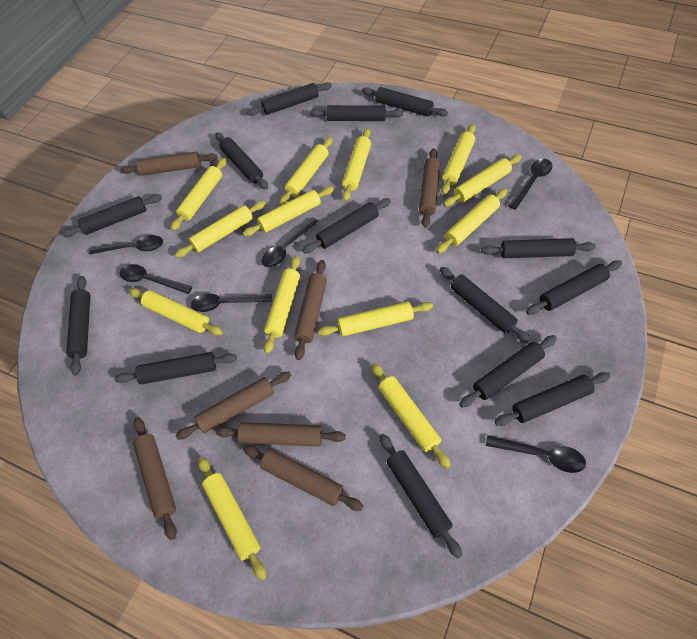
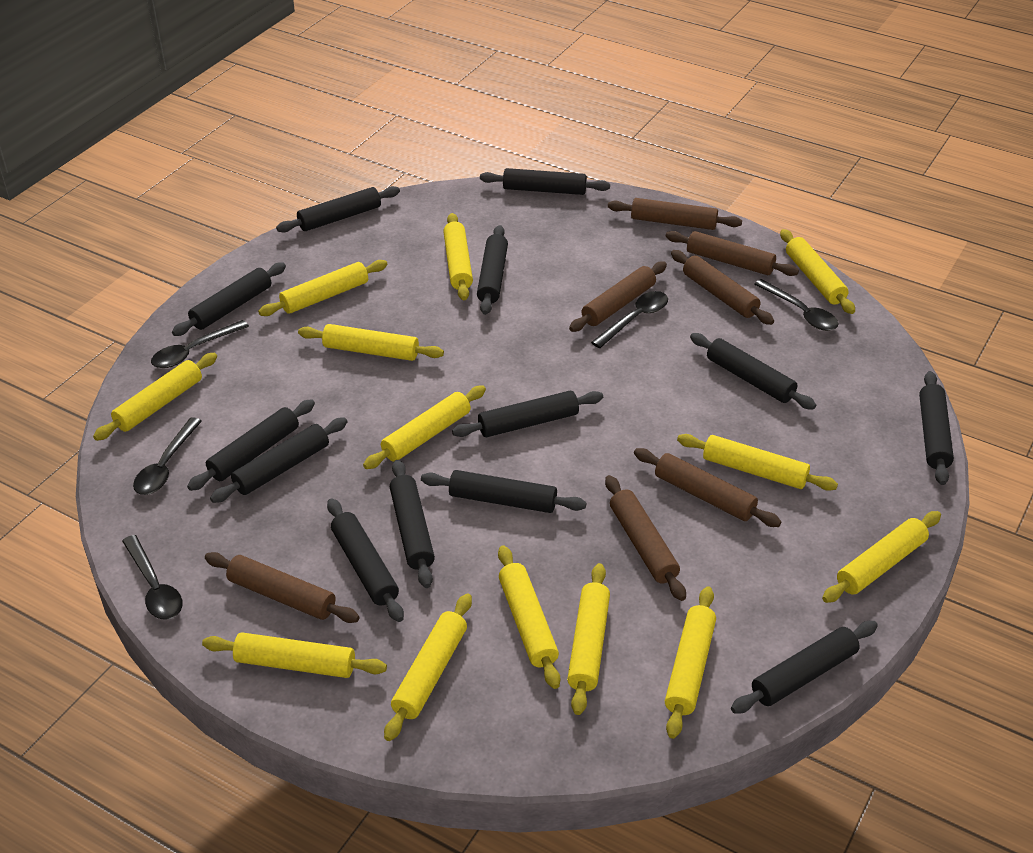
black rolling pin: [62,194,162,237] [66,276,90,376] [115,352,237,385] [215,133,268,189] [247,82,332,116] [303,198,391,254] [310,105,403,121] [362,87,448,116] [379,434,462,558] [440,267,531,343] [459,335,557,408] [481,238,596,258] [494,372,611,426] [526,260,622,315] = 14 -> [172,262,286,336] [187,399,315,491] [210,417,347,503] [276,186,400,232] [327,498,404,622] [390,460,435,588] [421,470,586,513] [452,391,603,437] [477,225,508,315] [480,168,610,195] [690,333,816,410] [731,621,878,714] [919,371,954,485] = 13
black spoon: [89,235,163,254] [120,264,192,294] [191,293,272,312] [261,217,319,267] [486,435,586,473] [508,159,552,210] = 6 -> [122,535,182,620] [133,417,202,495] [151,320,249,368] [591,291,668,348] [754,279,839,331] = 5

